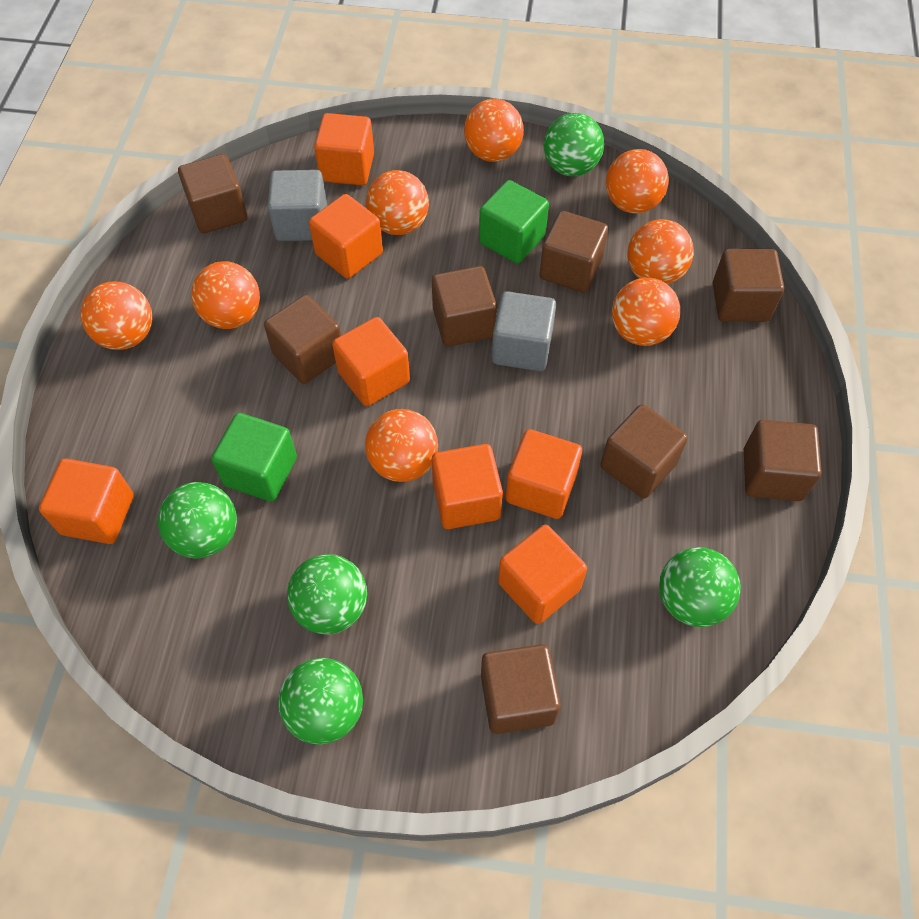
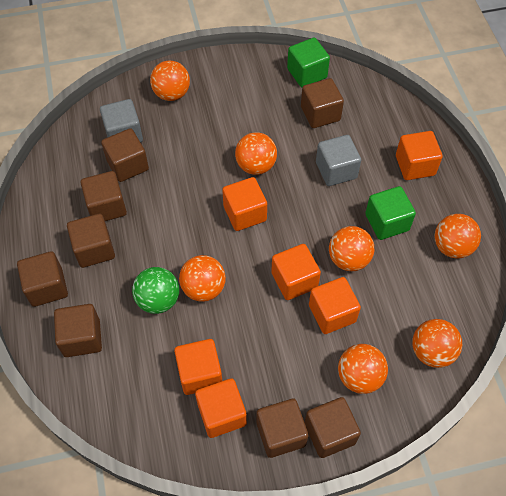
green ball: [158,482,237,559] [278,658,363,745] [287,554,367,635] [544,113,604,176] [659,547,741,627] = 5 -> [132,267,179,314] = 1
orange ball: [81,281,152,350] [191,261,260,329] [365,409,438,482] [366,170,429,235] [464,99,524,162] [606,149,669,213] [612,278,680,346] [627,219,694,285] = 8 -> [150,61,190,101] [179,255,226,302] [235,132,277,175] [329,226,374,271] [338,344,388,394] [412,319,462,368] [434,214,481,258] = 7
orange cube: [39,458,134,544] [309,194,383,279] [314,113,374,185] [332,317,410,406] [432,444,503,529] [498,525,587,624] [506,429,582,519] = 7 -> [174,339,222,395] [195,378,247,438] [222,177,267,231] [271,244,321,300] [309,277,361,334] [396,131,443,180] = 6

